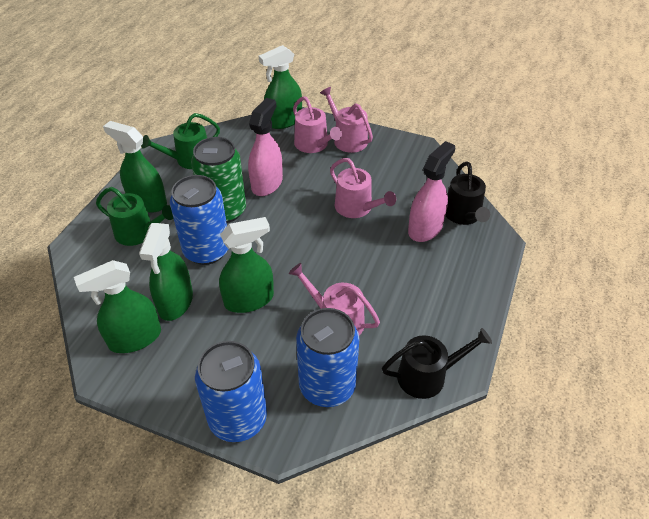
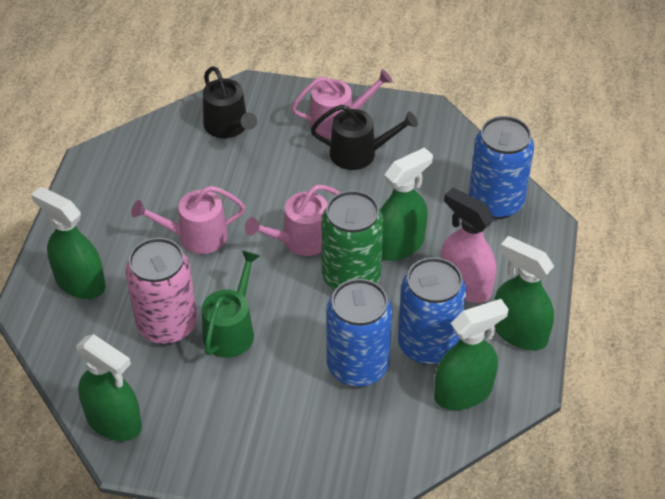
green watering can: [96,187,174,246] [141,113,220,169] = 2 -> [202,251,260,358] = 1
pink can: none = 0 -> [126,238,197,345] = 1
pink spray bottle: [248,98,283,196] [408,141,455,242] = 2 -> [440,188,496,303] = 1
pink watering can: [289,263,380,336] [293,96,342,153] [320,87,373,153] [330,158,396,218] = 4 -> [131,186,245,254] [245,185,341,256] [291,69,393,139] = 3

